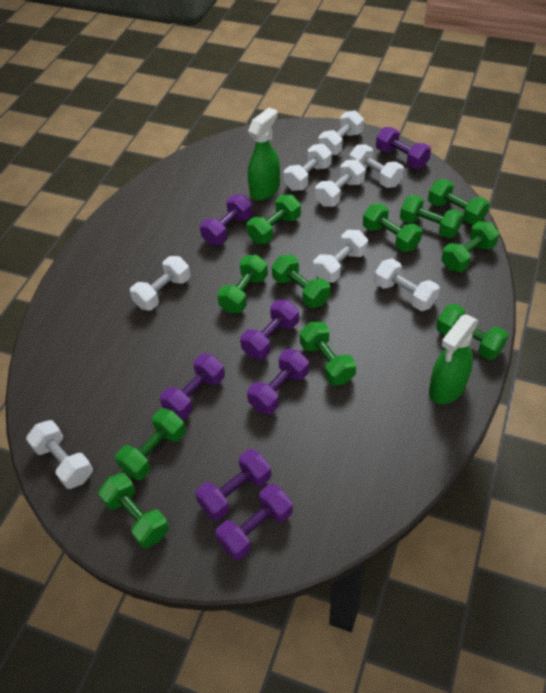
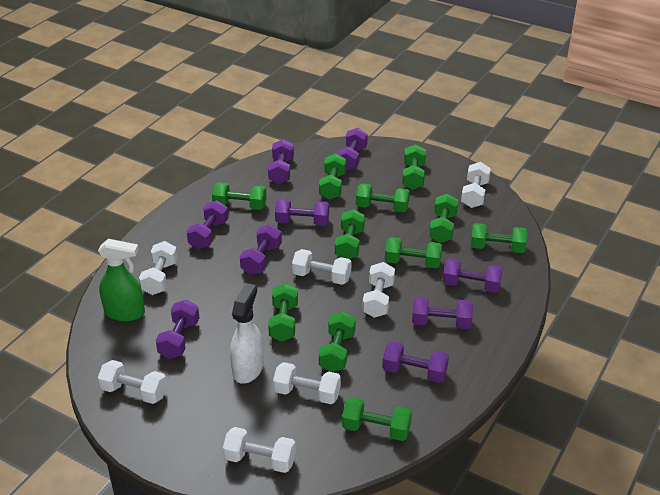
green spray bottle: [248,107,280,200] [429,315,479,404] = 2 -> [98,239,145,321] = 1
purple dumbbell: [160,354,225,419] [195,449,271,520] [200,194,253,245] [215,484,293,560] [240,299,299,360] [247,349,309,414] [376,127,431,169] = 7 -> [156,300,200,359] [187,200,228,249] [240,224,282,275] [268,139,294,184] [275,199,329,226] [337,128,368,171] [382,341,449,383] [412,297,473,329] [443,258,503,293] = 9
white dumbbell: [26,420,93,489] [130,256,191,311] [284,144,332,191] [313,230,368,283] [315,159,365,207] [319,110,364,155] [349,144,404,188] [374,259,440,311] = 8 -> [98,360,167,404] [139,241,178,295] [223,427,296,473] [273,362,341,404] [292,249,351,285] [362,262,395,318] [461,162,491,208] = 7
white spray bottle: none = 0 -> [230,283,263,384] = 1

